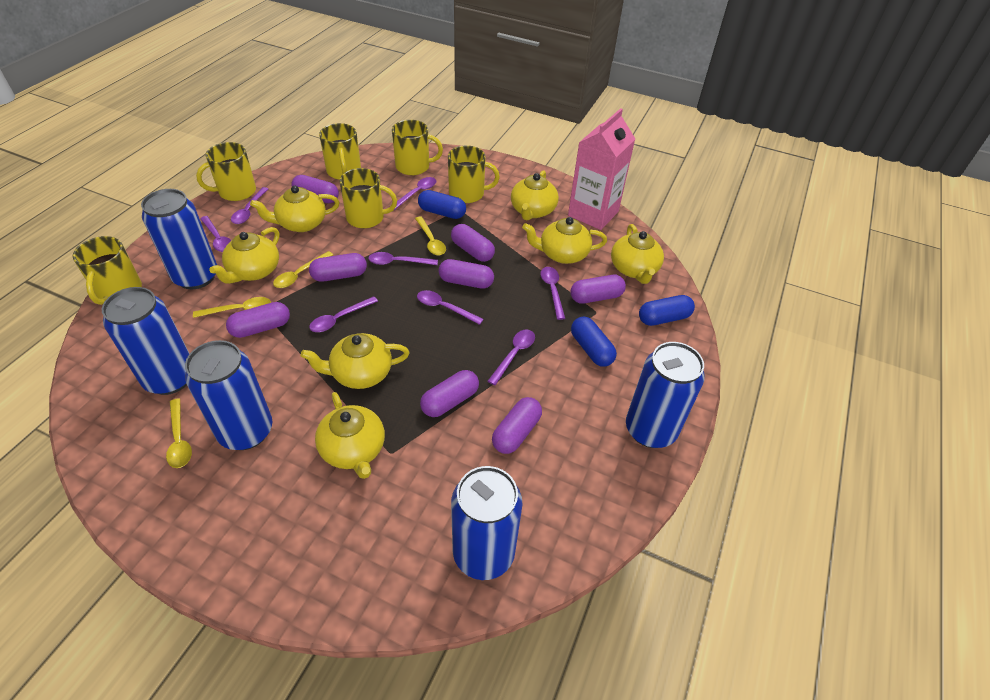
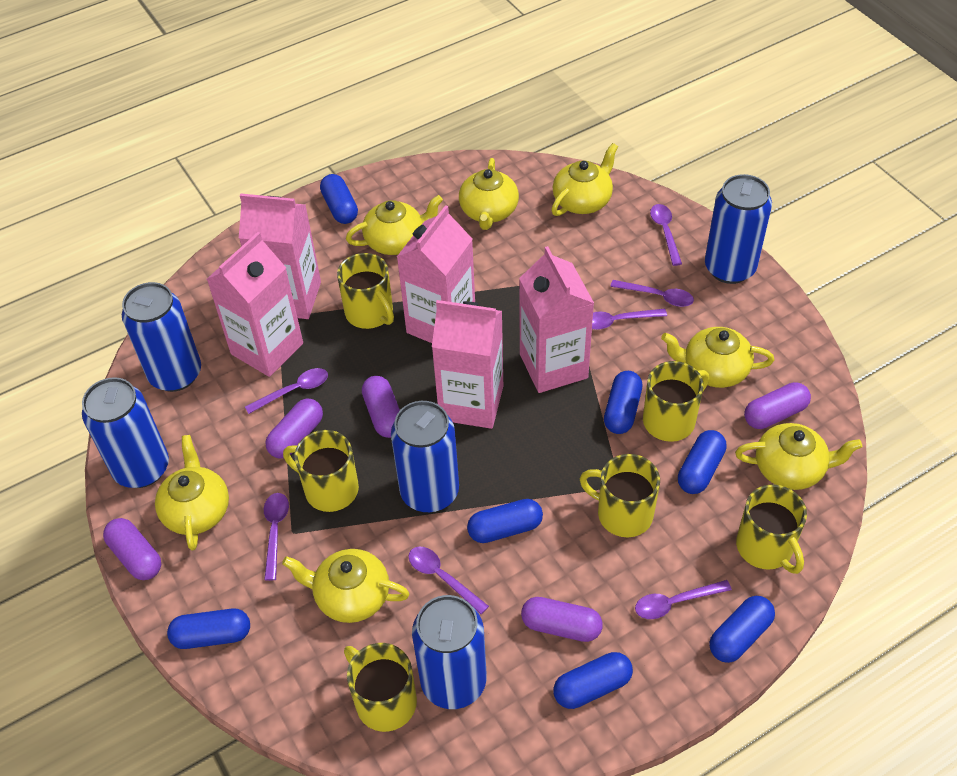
blue capsule: [418,190,466,219] [571,317,617,366] [639,295,695,326] = 3 -> [167,609,250,649] [320,174,358,224] [467,499,543,543] [553,652,633,709] [604,371,642,434] [678,430,727,494] [709,596,775,663] = 7
pink carton: [568,108,635,230] = 1 -> [207,232,303,377] [239,193,321,319] [397,205,475,343] [432,300,503,429] [519,246,594,393] = 5
purple capsule: [226,302,290,338] [291,175,339,203] [309,253,367,282] [420,370,479,417] [438,259,494,289] [451,224,495,262] [492,397,542,454] [570,275,626,303] = 8 -> [103,518,161,580] [265,399,323,458] [362,376,400,438] [521,597,603,642] [744,382,811,429] = 5
purple spoon: [200,216,231,252] [231,187,268,224] [309,296,378,332] [368,252,438,265] [394,177,436,210] [417,290,484,325] [488,330,535,385] [540,267,565,320] = 8 -> [245,368,328,414] [264,493,289,581] [409,547,489,614] [592,309,667,330] [610,280,694,307] [635,580,732,619] [650,204,682,266] = 7
yellow spoon: [166,398,192,468] [193,297,271,318] [273,251,333,288] [415,216,446,256] = 4 -> none = 0

